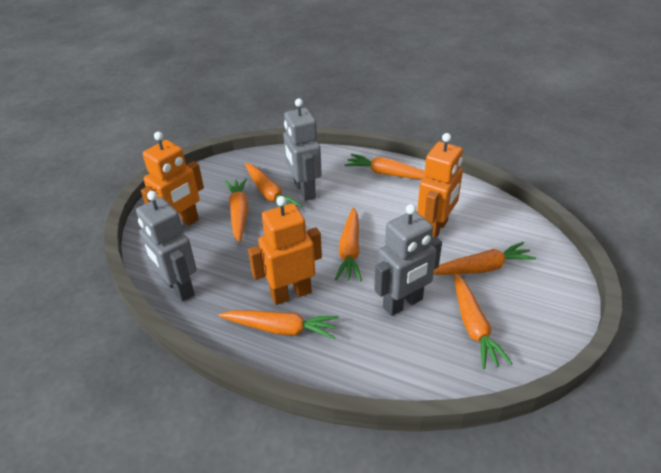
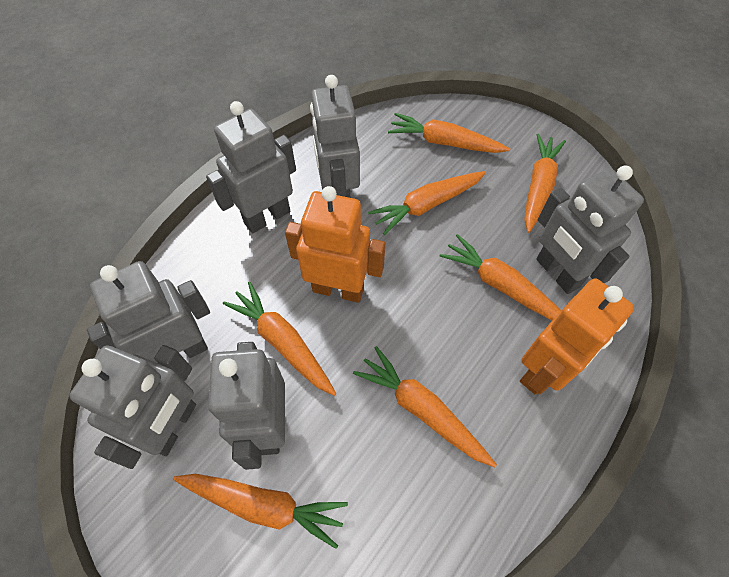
grey robot: [136,191,197,302] [283,98,322,201] [374,204,442,316] = 3 -> [69,345,196,469] [87,261,210,364] [206,101,296,233] [208,342,285,470] [310,75,360,198] [536,166,644,294] = 6
orange robot: [141,132,204,226] [248,196,322,305] [417,133,463,237] = 3 -> [285,186,385,303] [520,278,634,395] = 2

